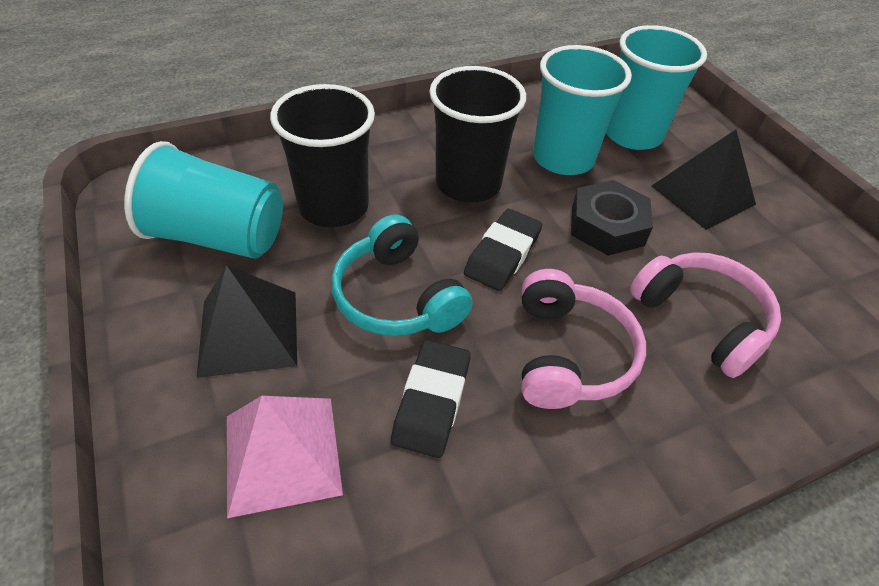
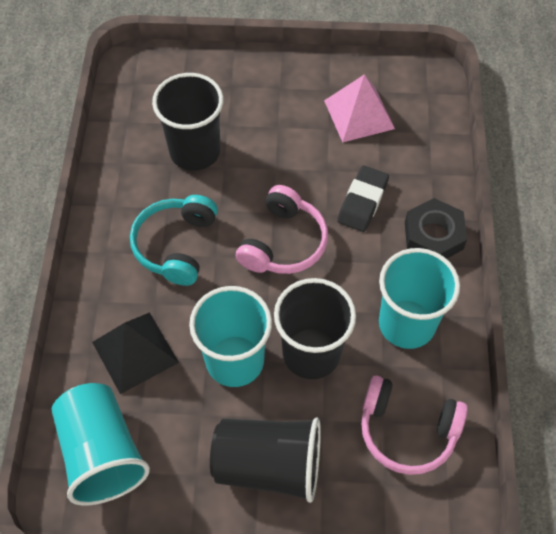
black cup: [270,84,375,227] [429,66,526,202] = 2 -> [152,73,224,170] [210,418,321,503] [274,278,356,379] = 3
black eraser: [391,340,471,458] [464,209,543,291] = 2 -> [337,165,389,232] = 1
black pyramid: [197,265,297,378] [652,129,756,230] = 2 -> [92,312,179,394] = 1

